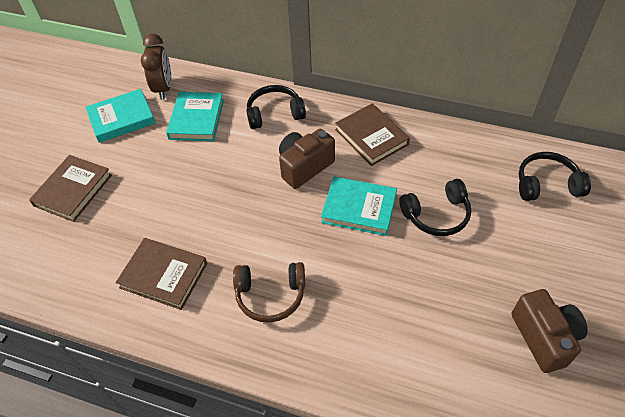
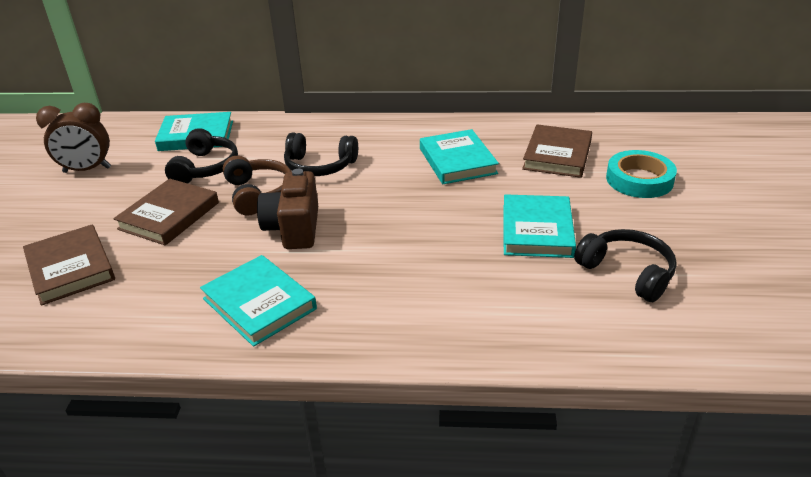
brown camera: [279,129,335,189] [512,289,588,373] = 2 -> [257,169,318,249] = 1
turquoise book: [86,89,155,143] [166,92,224,141] [321,177,397,236] = 3 -> [155,112,233,151] [200,255,317,347] [420,129,499,184] [503,194,576,258] = 4
turquoise tape: none = 0 -> [606,150,677,198] = 1

